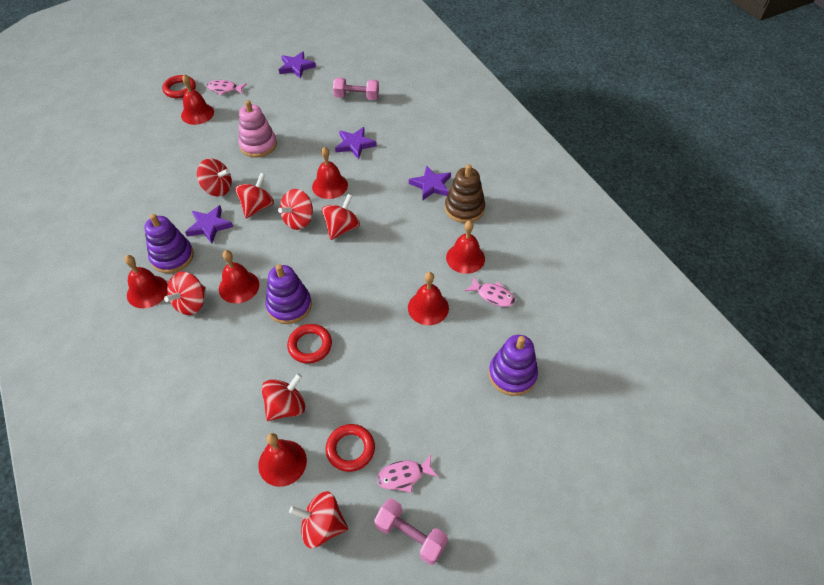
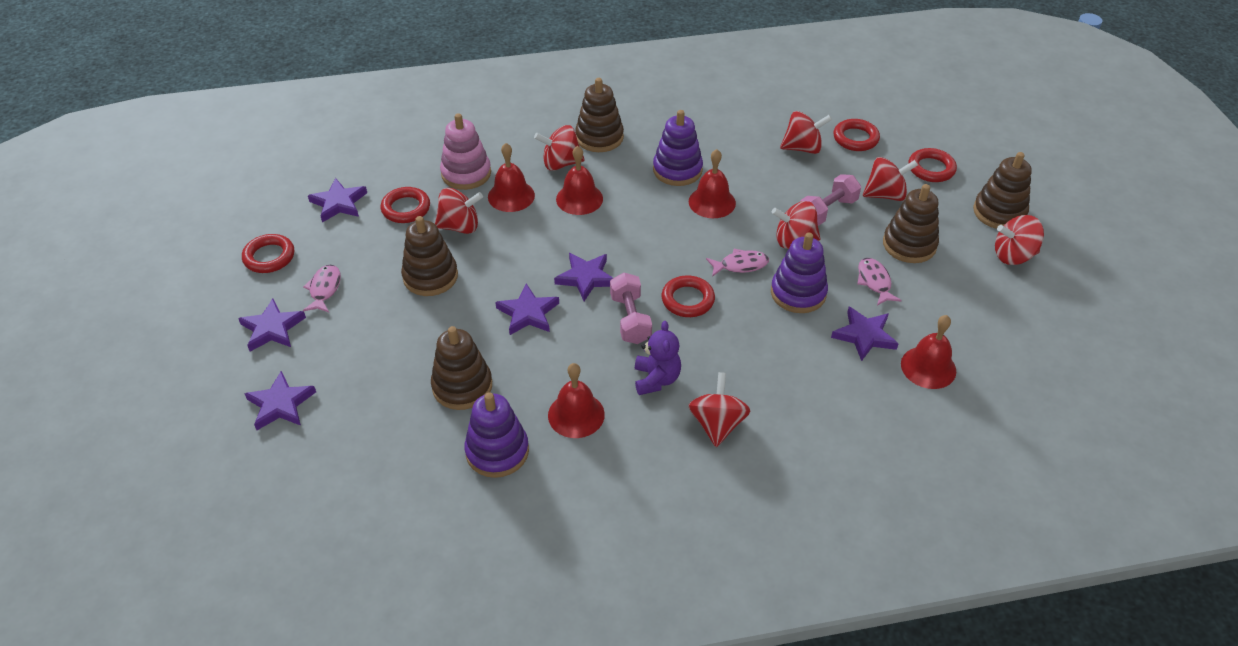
brown stacking toy: [445,164,485,223] = 1 -> [401,216,458,296] [431,326,492,410] [575,78,624,152] [883,184,939,263] [973,152,1032,229] = 5
purple star: [185,205,233,243] [279,51,316,79] [335,127,377,159] [409,165,451,201] = 4 -> [238,298,306,352] [244,371,316,430] [308,178,367,223] [495,284,559,335] [554,253,613,301] [831,306,899,361] = 6
purple teddy bear: none = 0 -> [635,321,681,395] = 1
red bell: [125,255,168,308] [181,74,214,125] [219,250,259,304] [258,433,307,487] [312,147,348,199] [408,272,449,325] [446,221,485,274] = 7 -> [488,143,535,212] [548,363,605,438] [556,146,603,215] [689,149,736,218] [901,315,956,389] = 5
red ring: [162,75,196,98] [287,324,332,363] [326,424,375,472] = 3 -> [242,234,294,273] [381,187,430,223] [662,275,715,317] [833,119,880,151] [908,148,957,182] = 5

